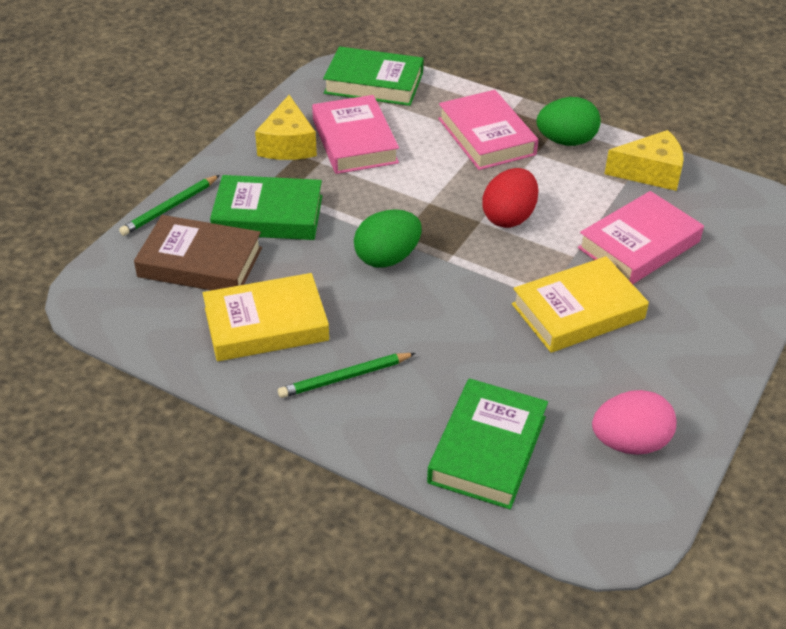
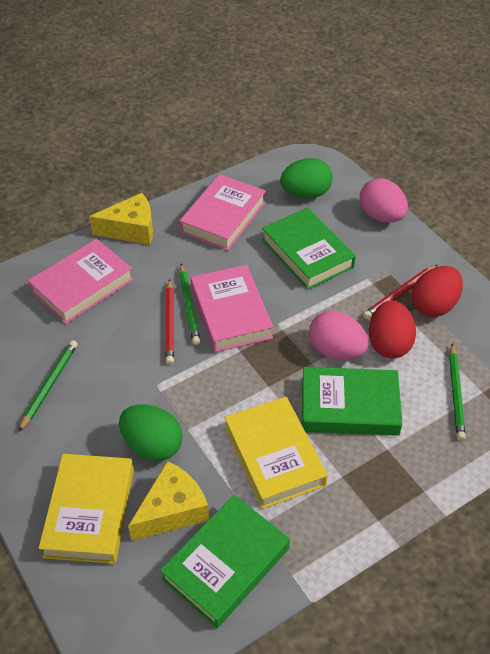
brown book: [134,215,262,290] = 1 -> none = 0
green pencil: [119,175,220,236] [278,353,416,398] = 2 -> [19,340,78,432] [179,264,200,345] [449,344,466,441] = 3
pink egg: [592,390,676,455] = 1 -> [309,311,368,360] [359,178,408,223] = 2
red egg: [482,168,538,228] = 1 -> [369,300,416,358] [411,266,463,317] = 2
red pencil: none = 0 -> [165,279,174,364] [363,265,437,319] = 2

